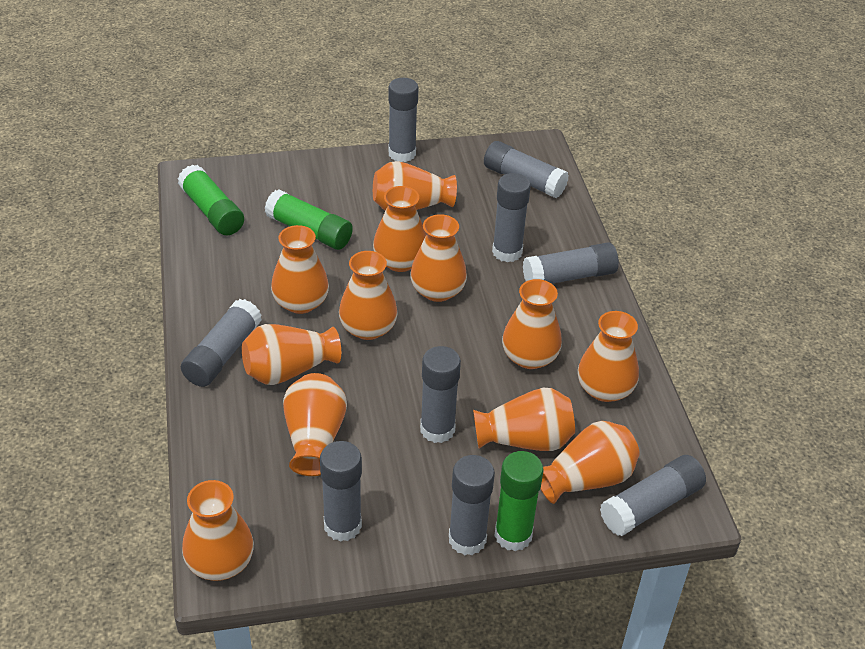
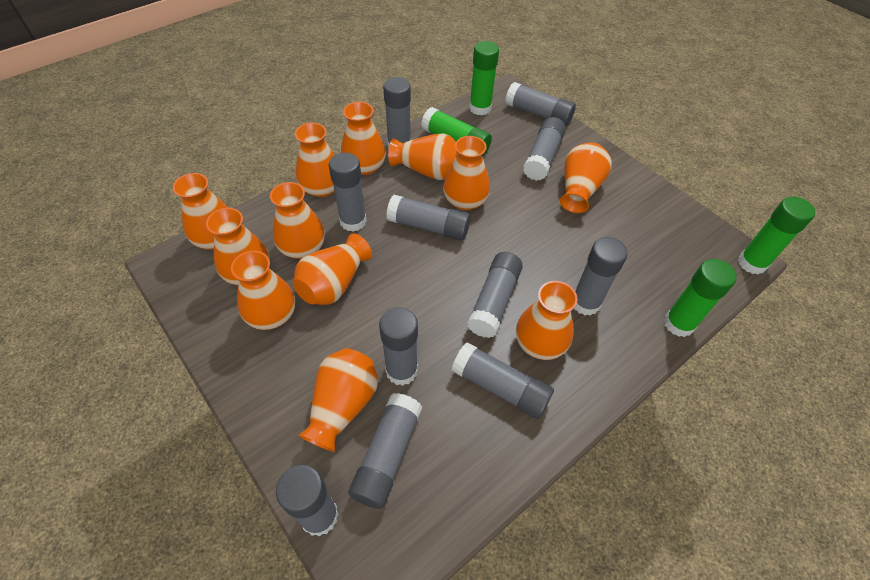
green glue stick: [178,165,244,235] [265,189,353,250] [494,451,544,551] = 3 -> [421,107,492,156] [469,41,499,115] [664,259,737,337] [738,196,815,274] = 4
grey glue stick: [181,299,262,387] [320,441,362,542] [388,78,419,162] [420,346,461,443] [449,455,495,555] [484,141,569,198] [492,173,531,262] [523,242,619,284] [600,455,706,536] = 9 -> [276,465,339,537] [329,152,367,232] [348,393,422,509] [379,307,418,386] [383,77,411,149] [386,195,471,240] [452,342,554,419] [467,252,523,338] [505,82,576,126] [523,117,566,181] [574,237,628,316] = 11

